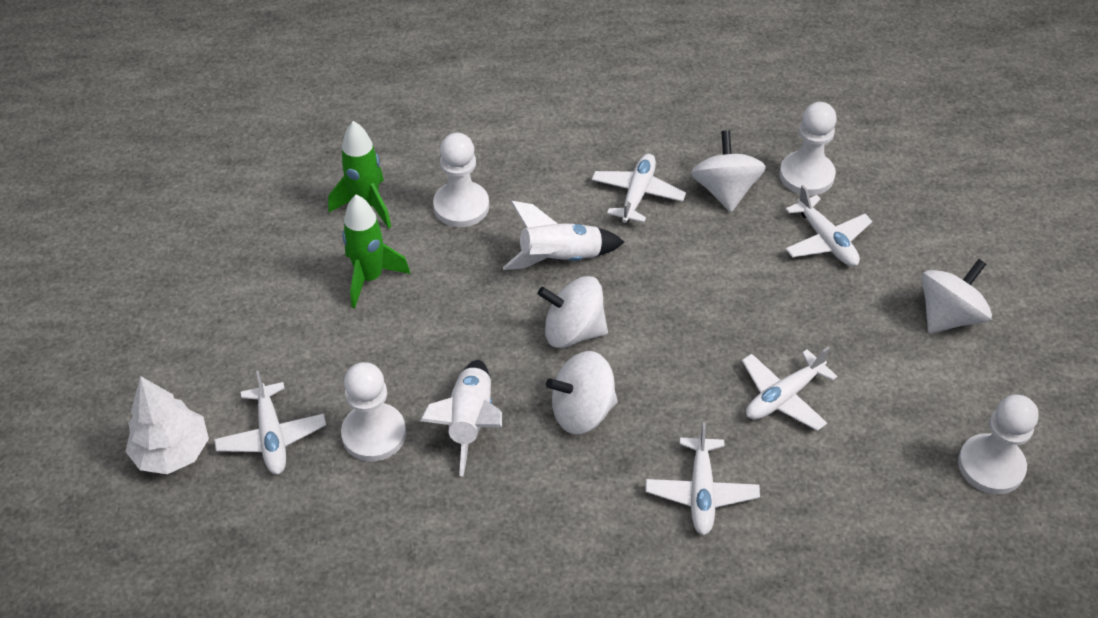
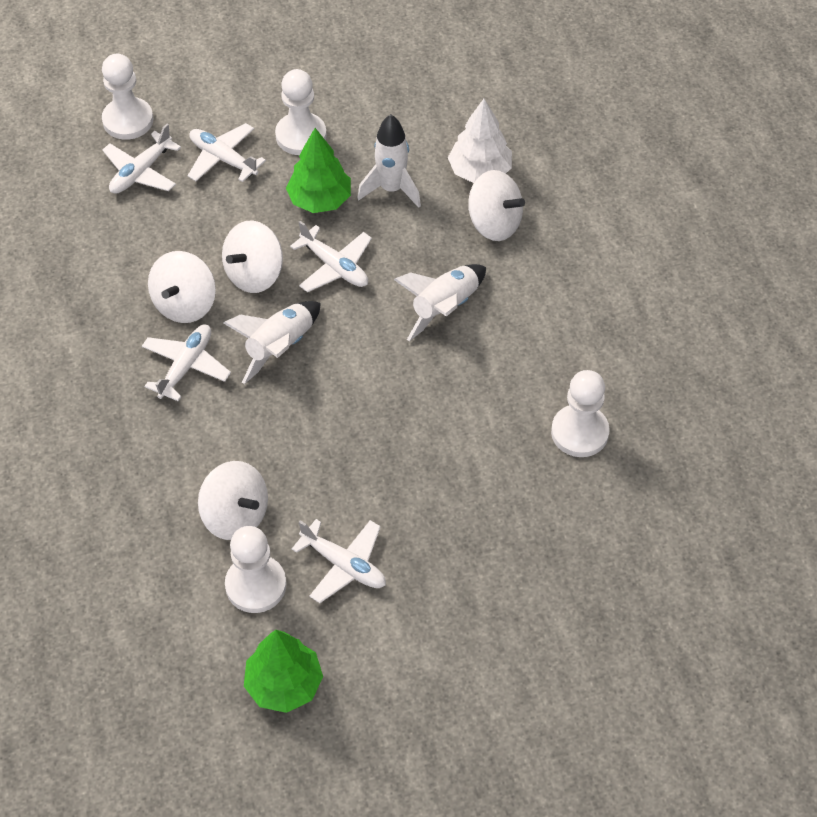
green rocket: [328,121,391,228] [342,195,410,308] = 2 -> none = 0
green tree: none = 0 -> [244,630,323,713] [286,128,351,213] = 2
white rocket: [420,360,502,476] [503,201,625,270] = 2 -> [224,301,321,384] [357,114,421,208] [394,264,486,341] = 3

